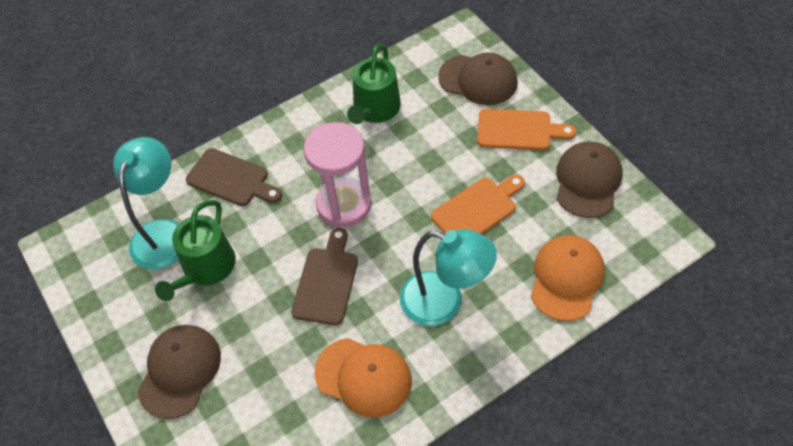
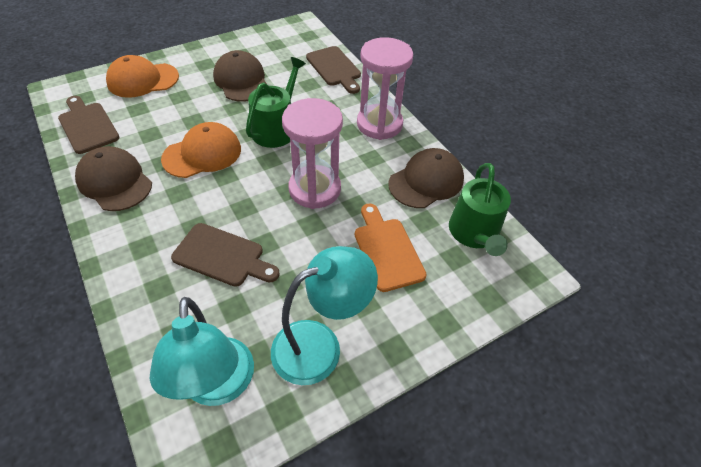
brown cutting board: [186,148,282,206] [291,228,358,325] = 2 -> [58,96,120,154] [171,223,280,287] [306,46,361,94] = 3
orange cutting board: [431,175,525,234] [477,109,576,150] = 2 -> [355,204,427,292] = 1
pink hourglass: [304,122,372,227] = 1 -> [282,98,343,209] [357,37,413,140] = 2

